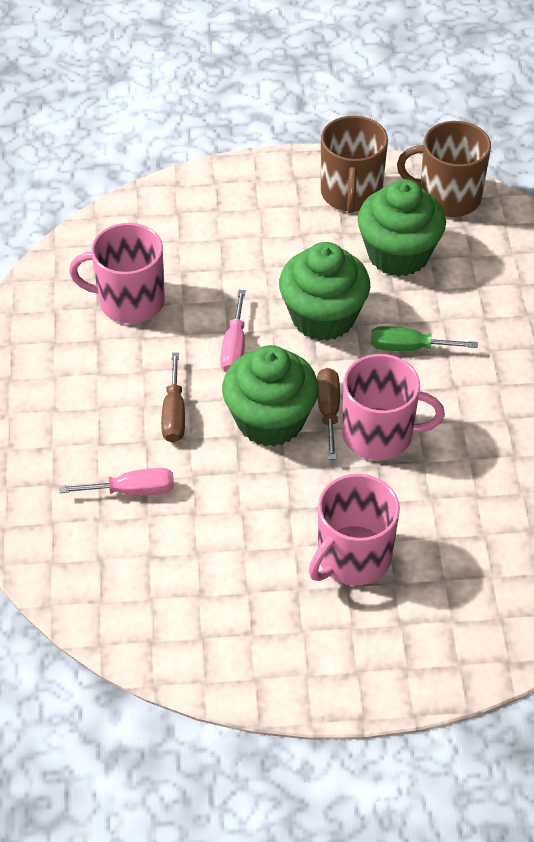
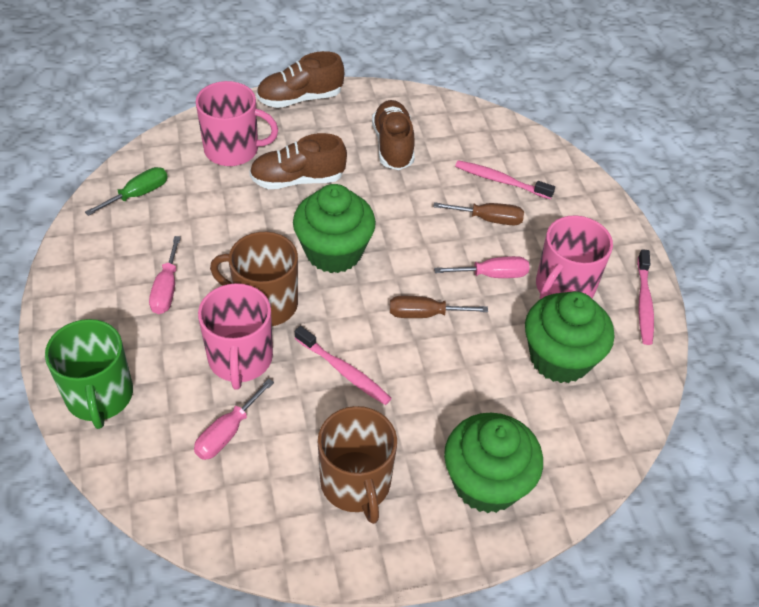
brown shoe: none = 0 -> [249,133,347,189] [256,51,344,108] [372,100,415,170] = 3
green mug: none = 0 -> [45,319,133,429] = 1
pink screwdriver: [59,468,174,496] [220,290,246,372] = 2 -> [149,236,181,314] [194,379,274,460] [434,256,529,278] = 3
pink toothbrush: none = 0 -> [295,326,392,405] [455,160,555,199] [637,249,654,345] = 3

